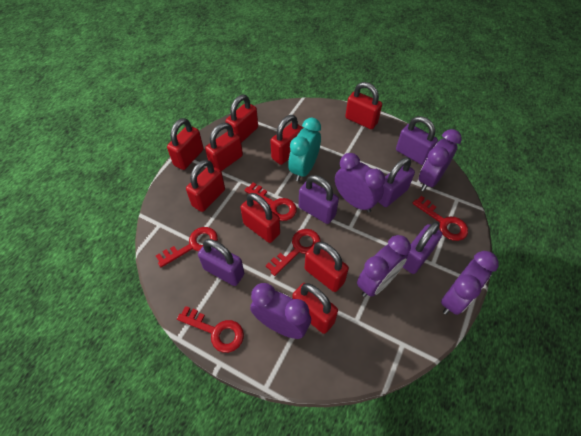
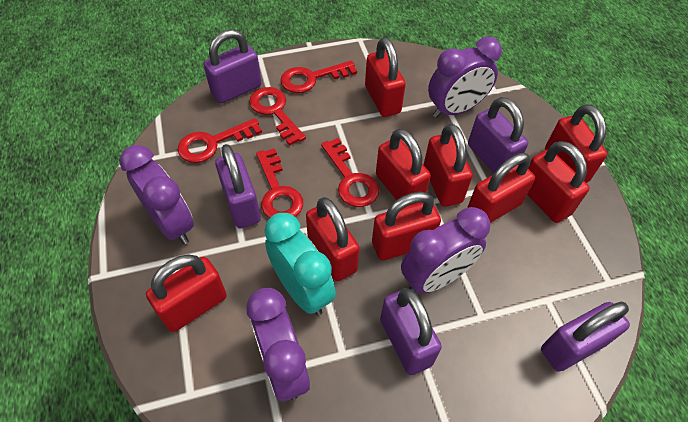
purple clock: [250,283,311,339] [335,153,385,213] [357,235,411,297] [419,129,462,191] [441,251,498,315] = 5 -> [120,145,194,244] [246,288,310,401] [401,207,490,294] [428,37,502,118] = 4

